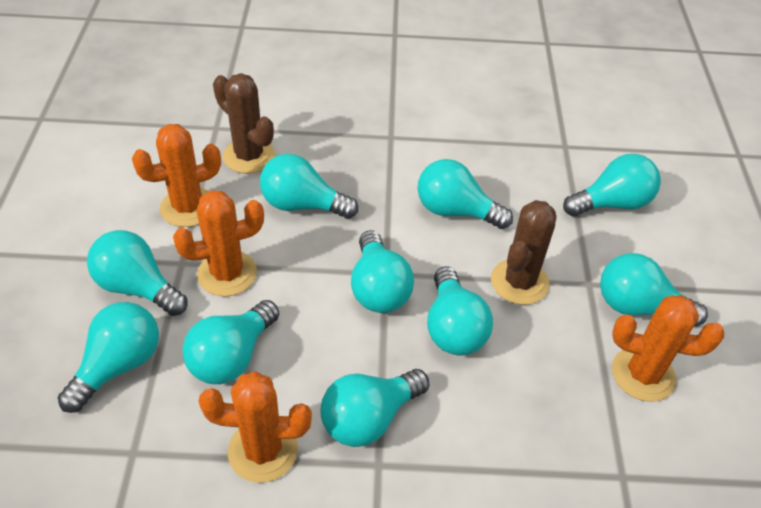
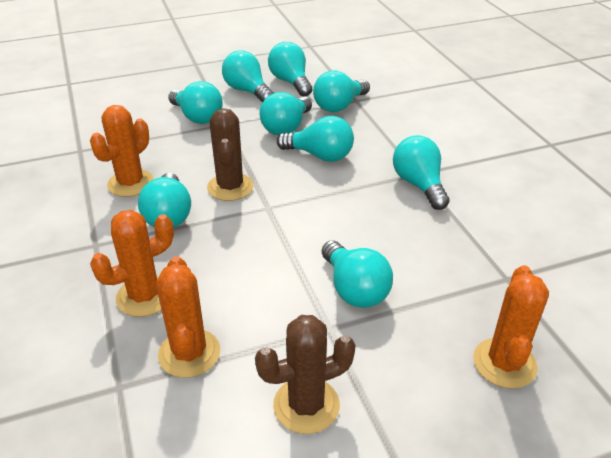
turquoise light bulb: [58,302,159,413] [87,230,187,316] [182,300,279,384] [260,154,358,219] [320,369,429,447] [351,230,414,313] [418,159,513,229] [427,266,493,355] [563,154,661,216] [600,253,708,327] = 10 -> [138,173,191,228] [168,81,223,124] [222,51,274,103] [260,92,312,135] [268,42,312,97] [277,116,354,162] [313,70,370,112] [322,240,393,308] [393,135,450,210] = 9

